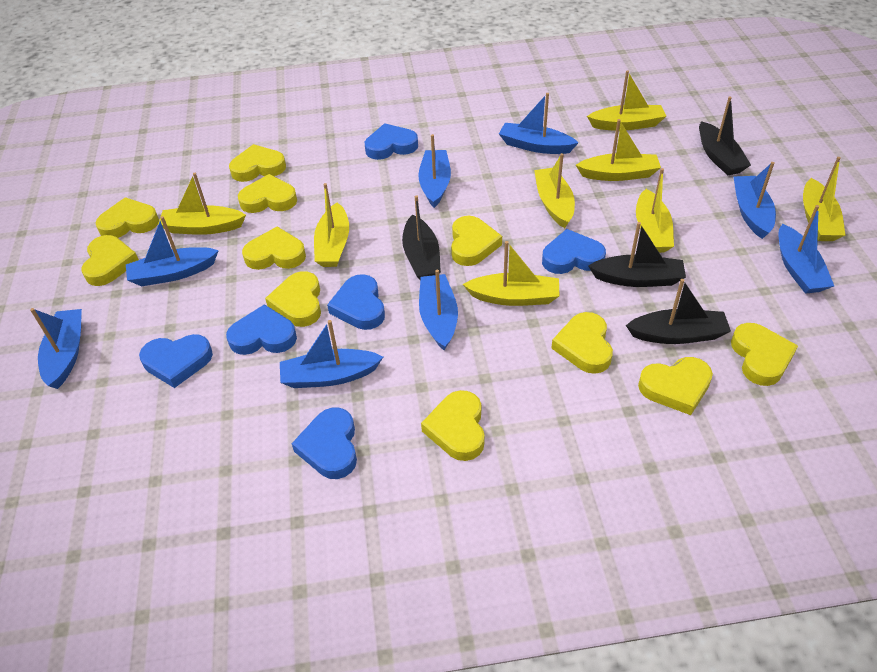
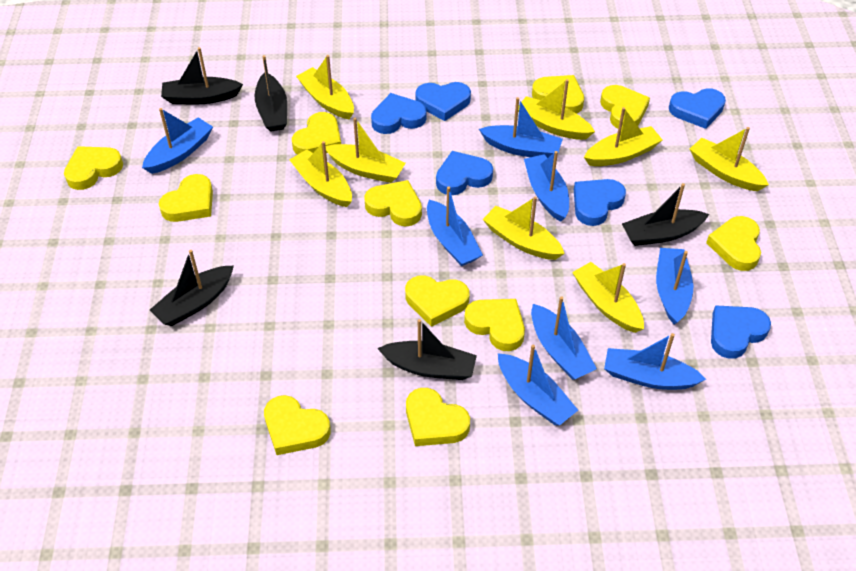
black boat: [402,195,441,280] [588,222,686,287] [626,279,731,344] [699,96,751,175] = 4 -> [150,250,234,326] [161,47,243,104] [255,55,287,132] [377,319,477,380] [622,183,709,246] = 5

